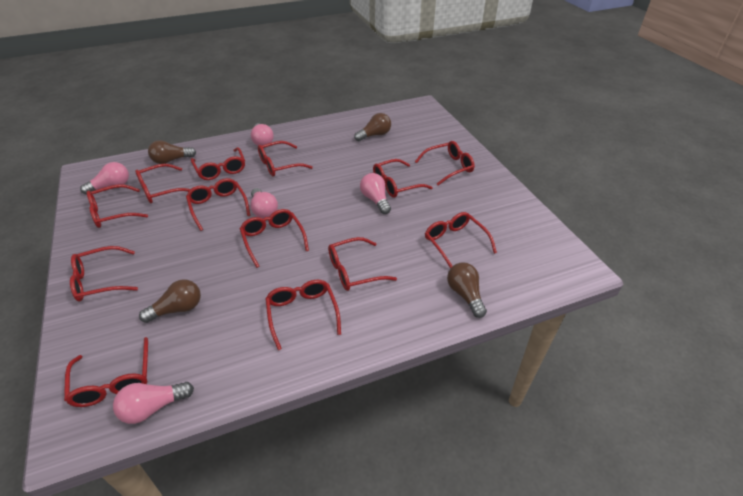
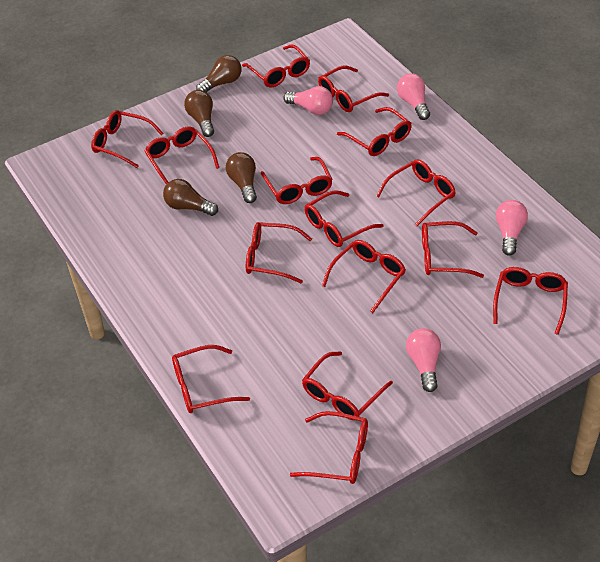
pink light bulb: [80,162,129,195] [113,382,194,424] [251,123,274,146] [251,188,278,219] [360,173,391,214] = 5 -> [283,86,333,115] [397,73,430,120] [406,328,441,392] [496,200,528,256] = 4
red glasses: [64,337,148,407] [70,246,138,302] [87,184,148,228] [135,164,190,203] [186,178,251,231] [191,147,245,180] [240,209,309,268] [258,141,313,177] [265,280,341,350] [328,237,397,291] [373,159,433,198] [415,141,475,185] [425,212,497,269] = 13 -> [91,110,163,168] [145,127,219,185] [172,345,250,413] [242,44,310,87] [246,222,312,284] [261,157,333,204] [290,411,368,484] [302,351,393,420] [305,190,384,247] [318,66,389,112] [322,240,406,313] [337,107,412,156] [376,159,456,227] [422,221,484,278] [493,267,568,335] = 15

